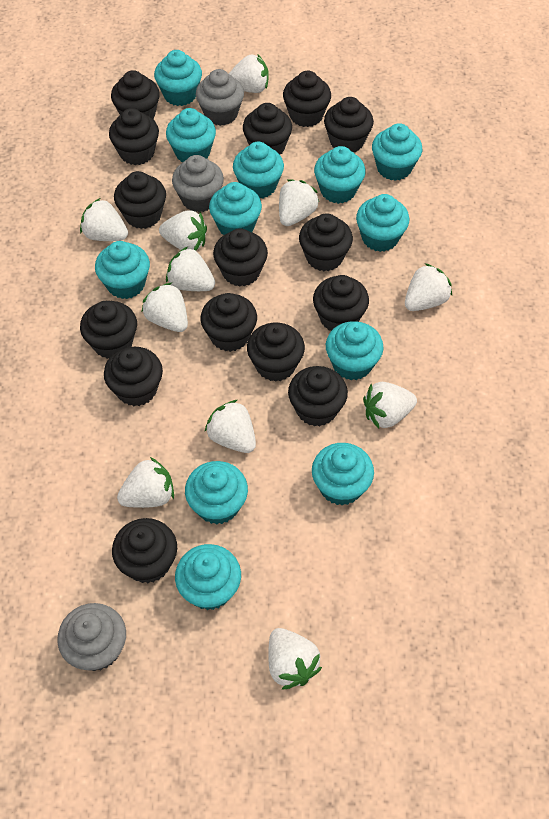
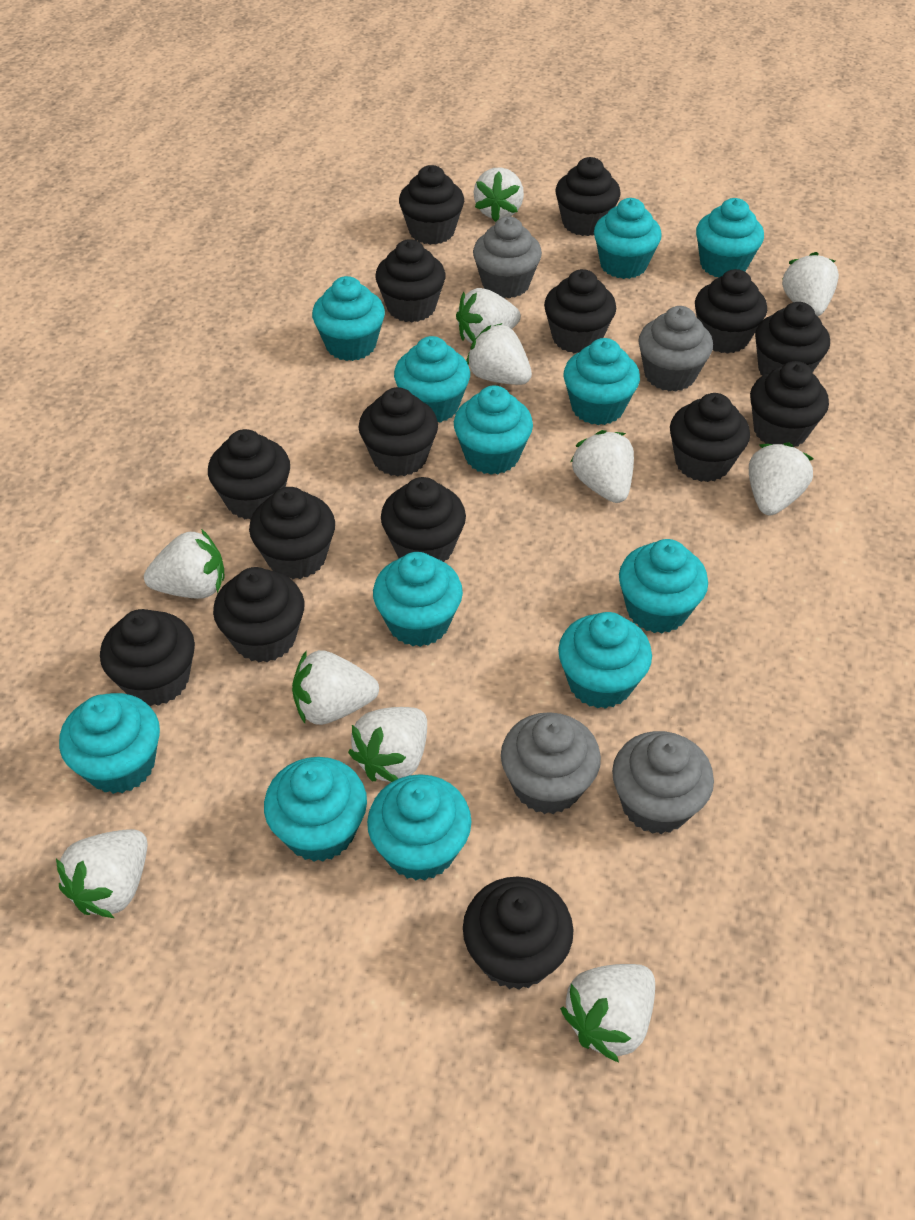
grey cupcake: [57,603,126,671] [172,155,224,212] [196,69,244,126] = 3 -> [473,217,542,299] [501,712,601,814] [612,731,714,834] [638,306,713,392] = 4

